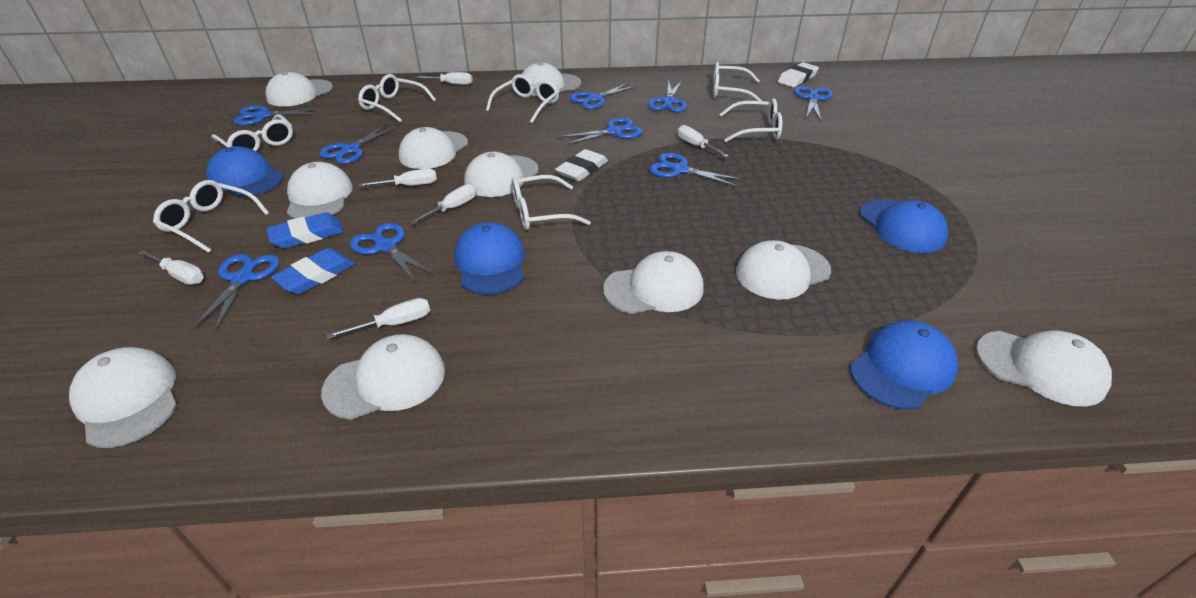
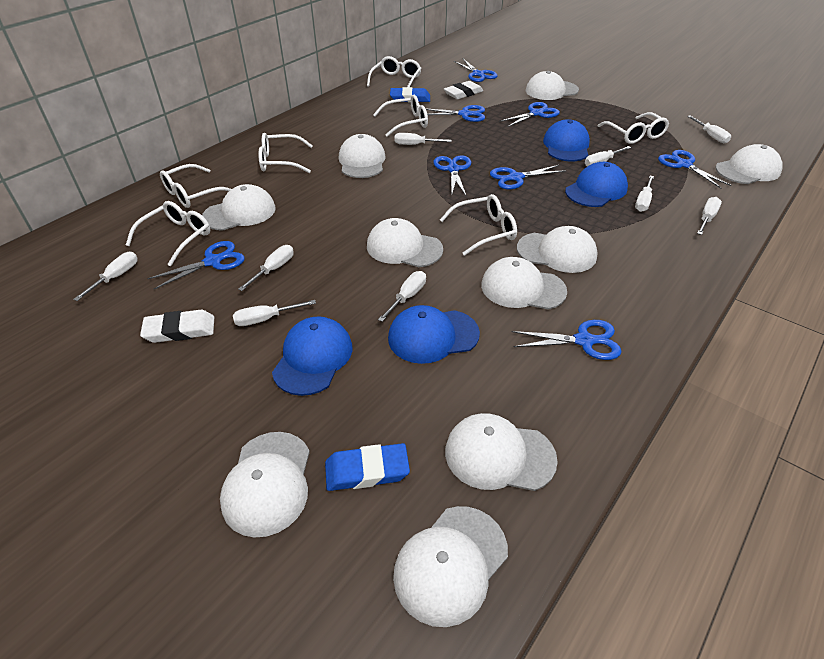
blue scissors: [191,254,280,332] [234,105,320,125] [319,124,397,164] [350,223,434,283] [559,118,643,145] [569,82,638,109] [648,81,687,112] [649,153,742,187] [794,86,833,121] = 9 -> [147,241,245,289] [426,105,485,122] [433,155,471,195] [454,59,498,82] [490,165,567,189] [499,102,560,127] [512,320,622,360] [658,150,731,189] = 8
white screwdriver: [138,250,204,285] [327,298,430,339] [358,169,437,187] [410,184,477,224] [415,72,473,85] [677,125,729,157] = 6 -> [73,252,138,301] [233,300,316,326] [238,245,294,291] [378,271,426,322] [395,133,452,145] [585,146,631,166] [635,176,654,212] [687,116,731,143] [697,197,722,235] = 9

